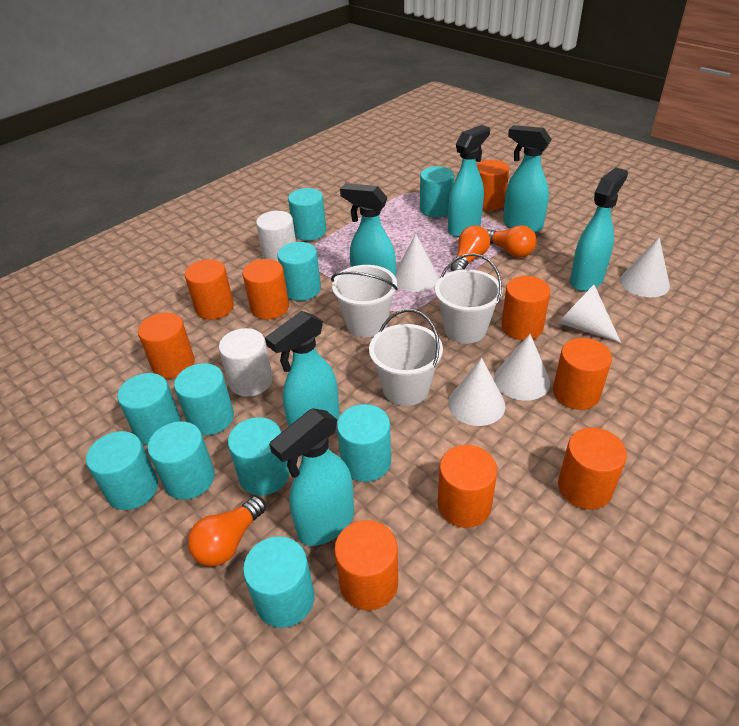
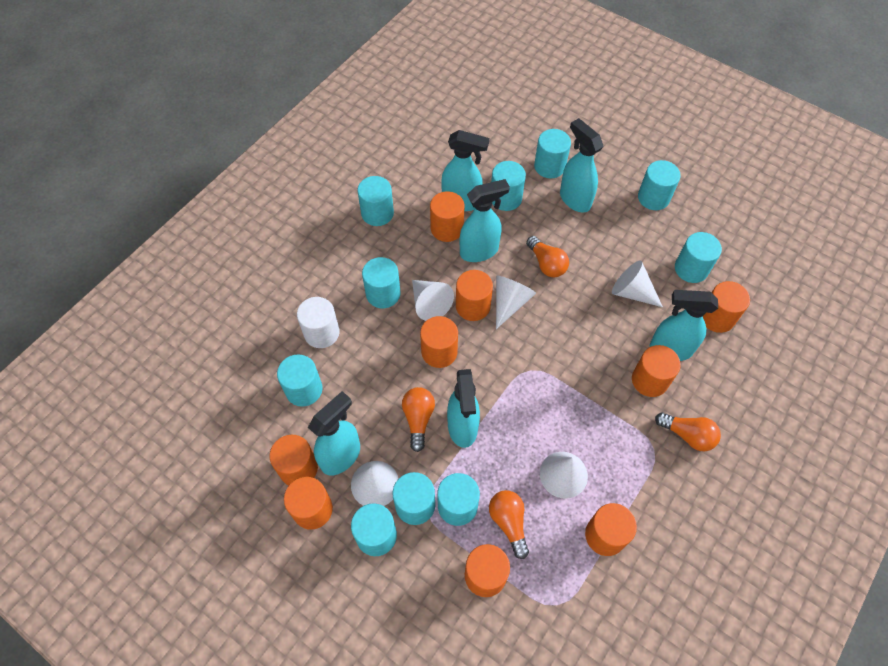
orange light bulb: [188,496,266,566] [451,225,490,271] [486,225,537,258] = 3 -> [402,387,435,452] [489,490,529,559] [526,236,569,277] [655,412,721,451] = 4
white bucket: [331,265,398,337] [369,309,443,406] [435,253,502,344] = 3 -> none = 0
white cylinder: [219,328,273,397] [256,211,296,261] = 2 -> [297,297,340,348] = 1

